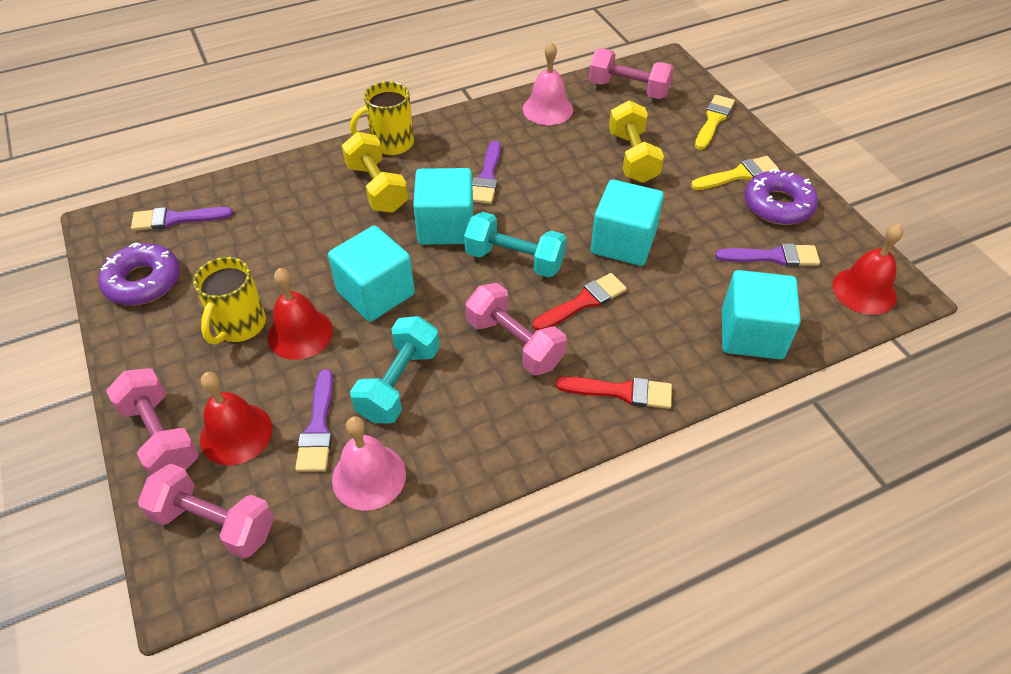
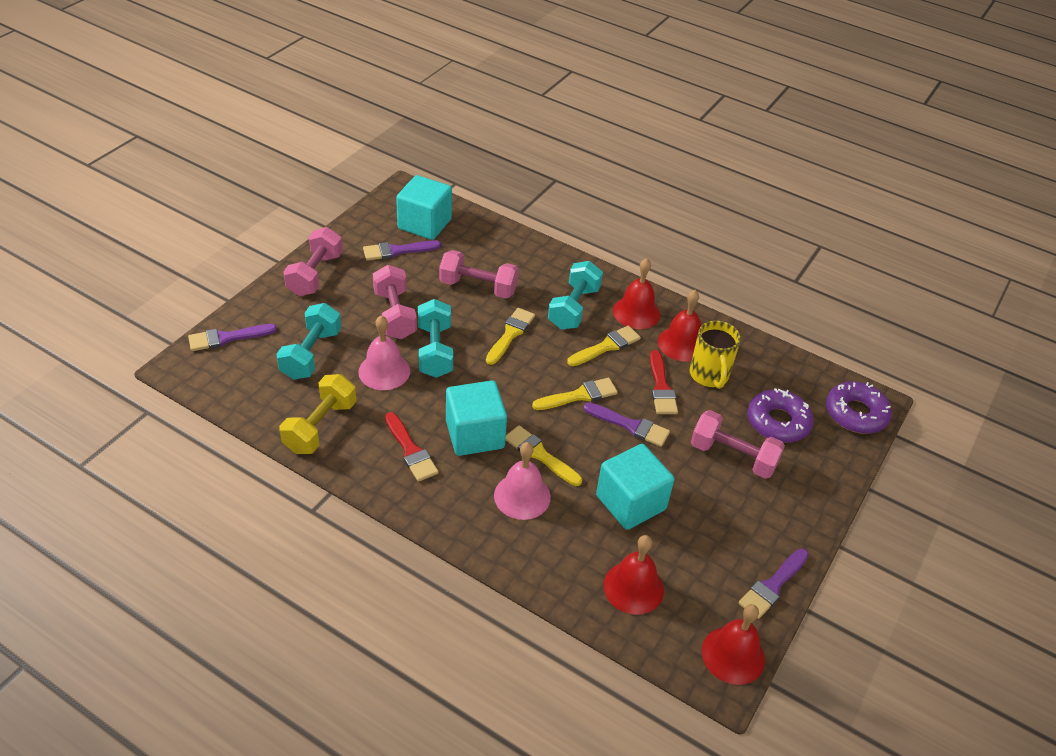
red bell: [200,372,272,465] [268,268,333,360] [832,224,903,315] = 3 -> [603,535,664,615] [613,258,660,329] [658,290,701,362] [702,604,765,685] = 4
turquoise cube: [328,226,415,322] [413,168,473,245] [591,180,664,266] [722,270,801,360] = 4 -> [396,175,452,240] [446,380,507,456] [596,444,675,530] = 3
turquoise dumbbell: [350,316,440,424] [464,212,566,277] = 2 -> [276,303,341,380] [418,299,453,378] [548,261,603,330] = 3
yellow brush: [691,156,779,190] [695,95,735,150] = 2 -> [486,308,535,365] [506,425,582,486] [532,378,618,410] [567,325,641,366] = 4
yellow dumbbell: [342,132,408,213] [609,100,664,183] = 2 -> [279,374,356,454] = 1
yellow mug: [193,257,266,345] [350,81,414,155] = 2 -> [690,320,741,389] = 1

